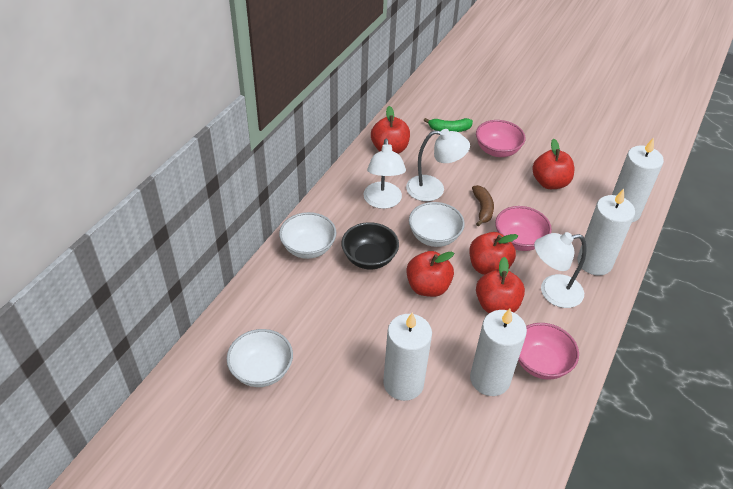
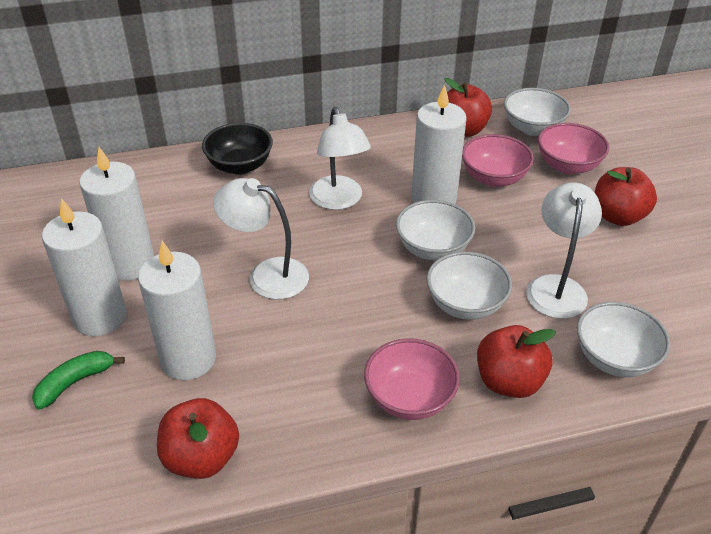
brown banana: [472,185,494,226] = 1 -> none = 0
red apple: [371,106,410,154] [406,251,454,297] [469,232,518,275] [476,257,525,313] [532,139,574,189] = 5 -> [157,398,239,479] [444,78,492,137] [477,325,556,398] [595,167,657,226] = 4
white bowl: [226,329,293,387] [279,212,336,259] [409,202,465,247] = 3 -> [396,200,475,260] [426,252,512,320] [504,88,571,136] [577,302,671,377] = 4

